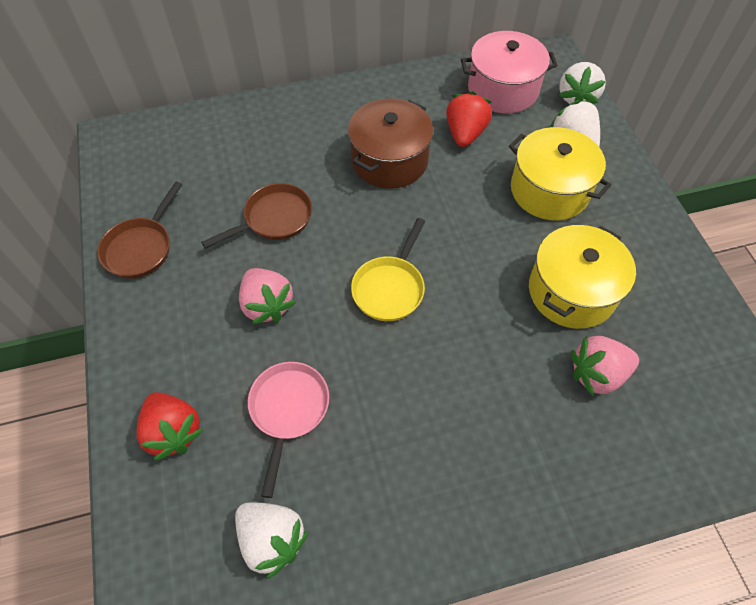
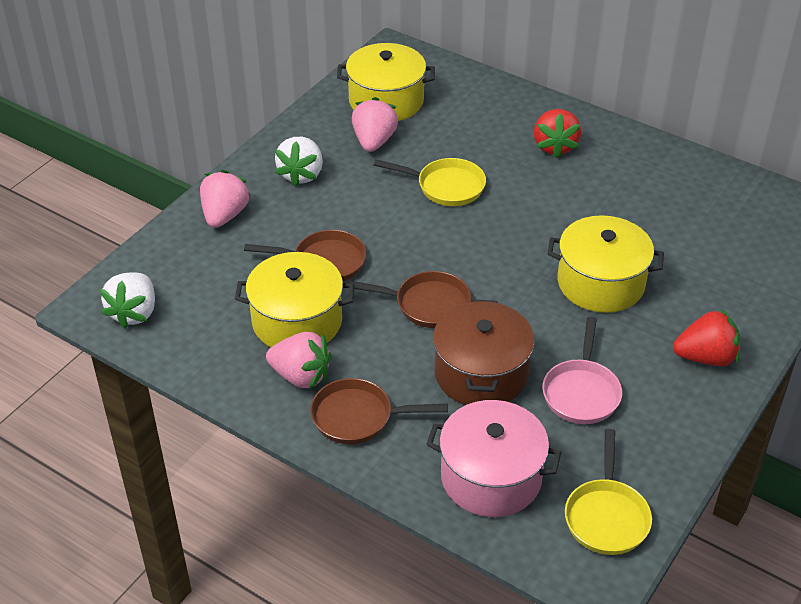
brown pan: [97,182,182,279] [201,183,312,249] = 2 -> [244,230,366,281] [310,378,448,444] [346,271,471,328] = 3
pink strawberry: [239,268,296,325] [571,336,639,396] = 2 -> [200,170,251,228] [266,332,332,389] [352,97,398,152] = 3
white strawberry: [235,502,309,579] [550,100,600,146] [559,62,606,104] = 3 -> [100,273,155,329] [275,137,323,187] = 2
yellow pan: [351,218,425,321] = 1 -> [374,158,486,206] [565,429,652,555] = 2
yellow pot: [509,127,611,220] [529,225,636,329] = 2 -> [235,252,354,347] [337,43,435,121] [548,215,664,313] = 3

